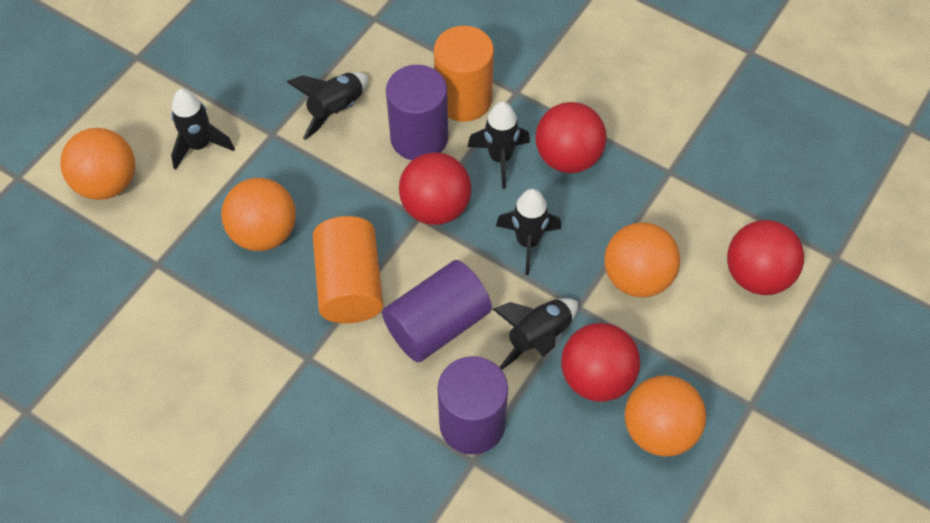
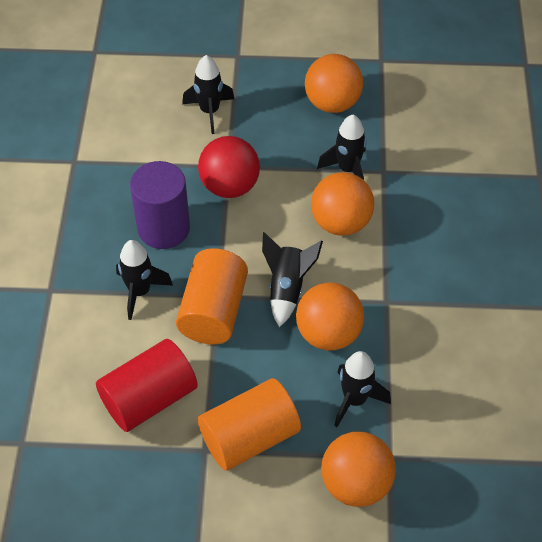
purple cylinder: [382,260,492,362] [386,65,448,160] [438,356,508,454] = 3 -> [130,161,190,249] = 1
red ball: [399,152,471,225] [535,102,607,173] [561,323,640,402] [727,220,804,295] = 4 -> [198,136,260,198] = 1
red cylinder: none = 0 -> [96,339,198,432] = 1

